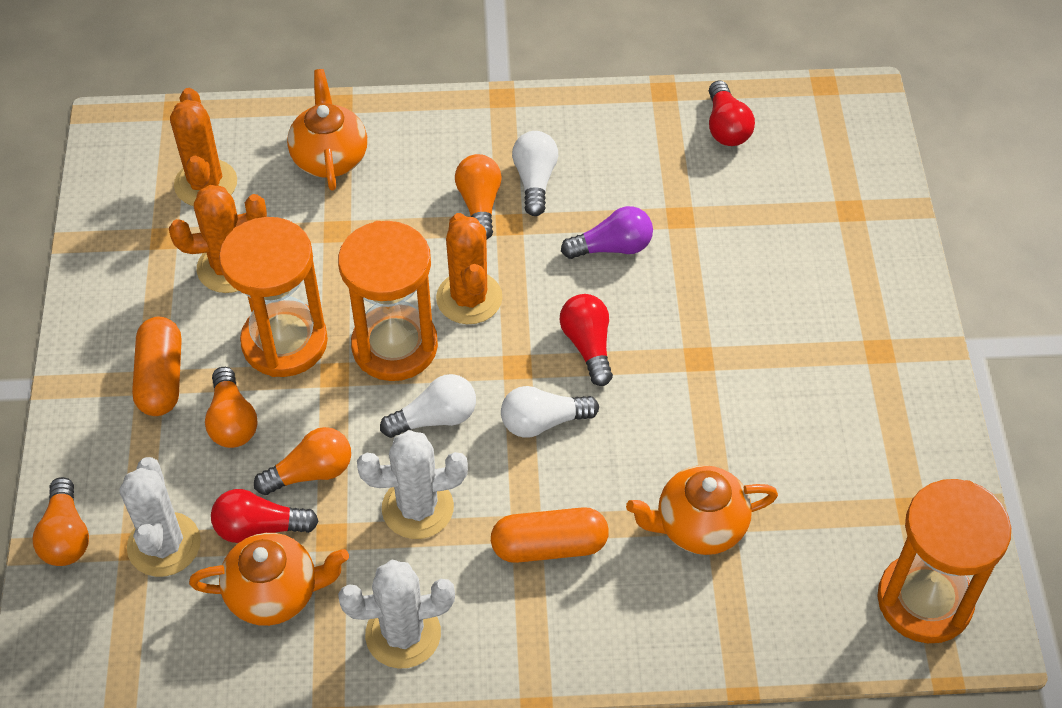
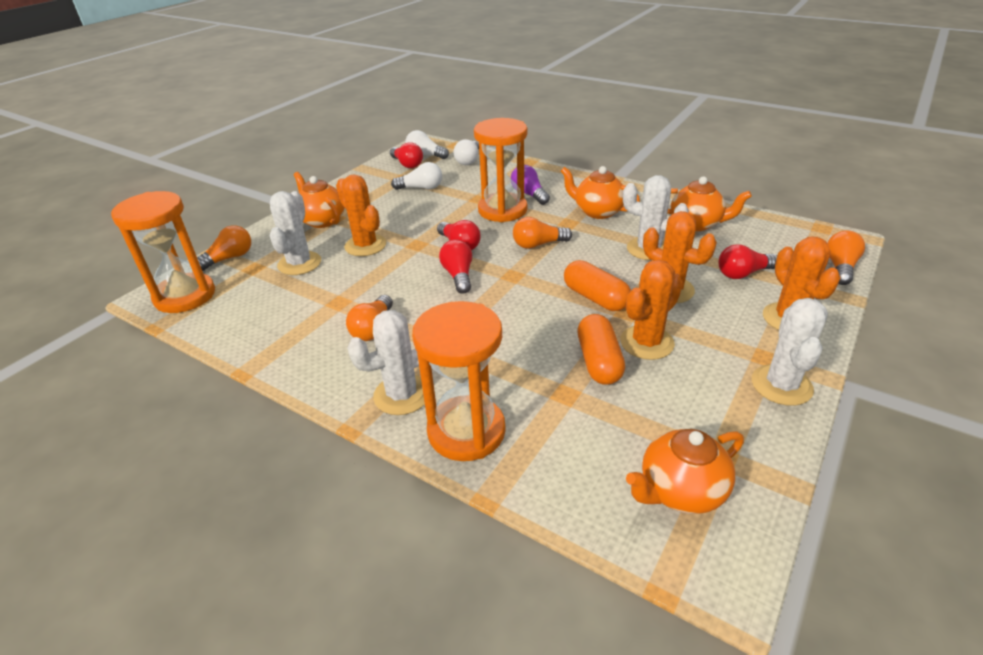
orange cactus: [169,185,267,293] [170,88,237,206] [436,213,503,324] = 3 -> [336,174,386,256] [620,260,683,360] [643,211,717,303] [763,237,841,330] = 4
orange teapot: [189,533,349,626] [287,69,367,191] [626,465,778,555] = 3 -> [293,172,345,228] [561,166,640,219] [626,429,744,514] [667,176,752,231] = 4
red light bulb: [211,489,319,543] [560,294,613,386] [709,81,755,146] = 3 -> [390,142,423,168] [437,220,481,251] [439,239,472,294] [718,244,777,279] = 4
white cactus: [119,457,201,577] [338,560,455,669] [357,430,468,539] = 3 -> [270,191,321,275] [347,310,425,415] [623,175,689,260] [752,298,828,406] = 4

